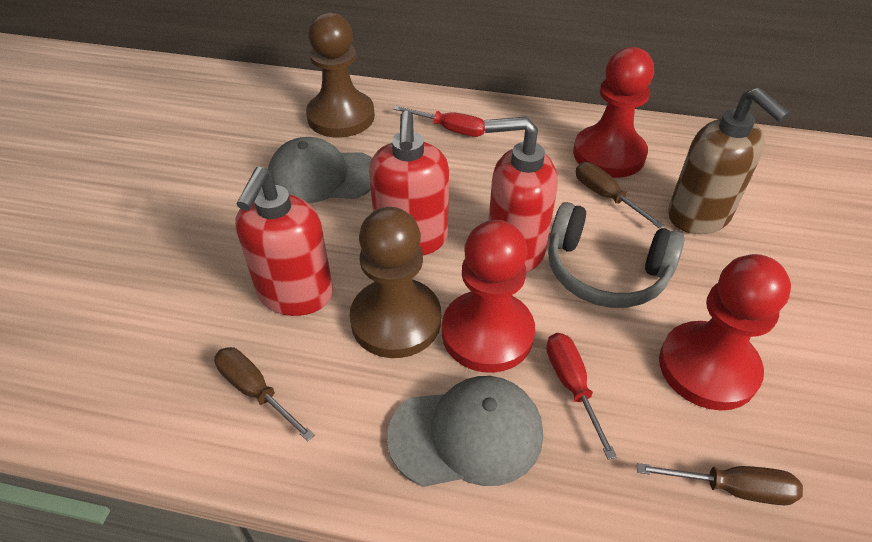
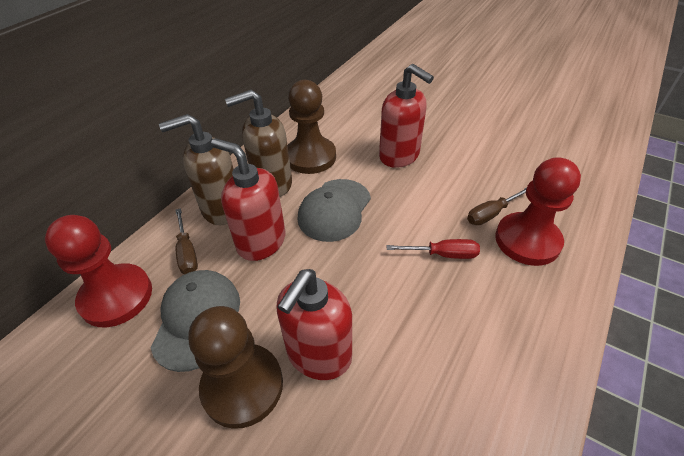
brown screwdriver: [214,347,315,441] [576,162,664,229] [637,463,803,505] = 3 -> [176,208,198,275] [467,187,527,225] = 2
brown soap dispenser: [668,88,790,234] = 1 -> [159,114,234,225] [225,90,292,197] = 2
grey headphones: [548,202,685,308] = 1 -> none = 0
red pawn: [442,220,535,373] [573,47,654,178] [659,254,791,411] = 3 -> [45,215,152,327] [495,157,581,266] = 2
red screwdriver: [393,106,485,137] [546,333,617,460] = 2 -> [387,239,480,259] = 1

